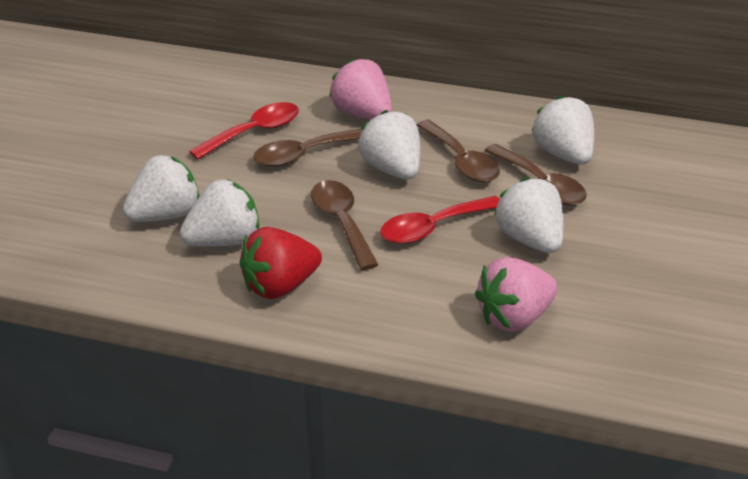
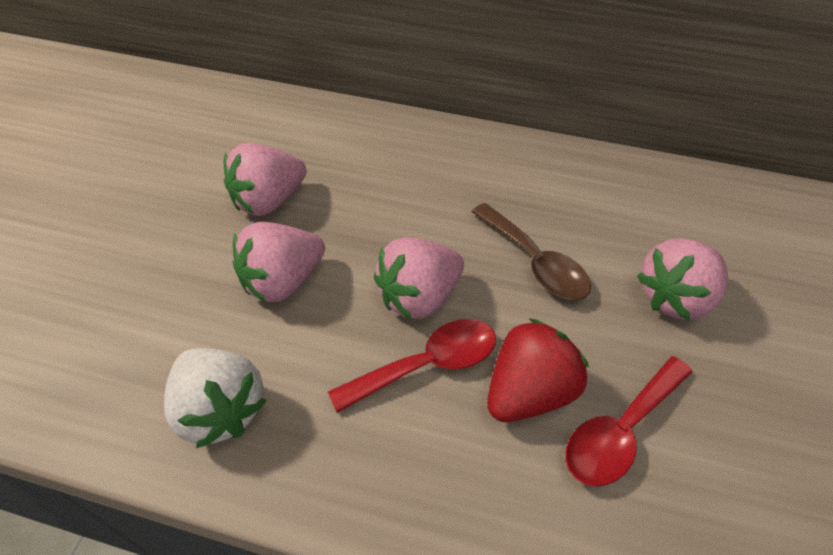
brown spoon: [253,129,363,167] [311,180,378,270] [417,120,500,182] [484,144,587,205] = 4 -> [472,203,591,300] = 1
pink strawberry: [329,58,392,119] [475,257,558,332] = 2 -> [223,143,307,216] [233,222,325,303] [374,237,464,320] [637,238,728,320] = 4
white strawberry: [123,155,200,222] [180,179,260,247] [358,110,420,179] [494,177,564,253] [532,95,594,164] = 5 -> [164,348,267,448] = 1

